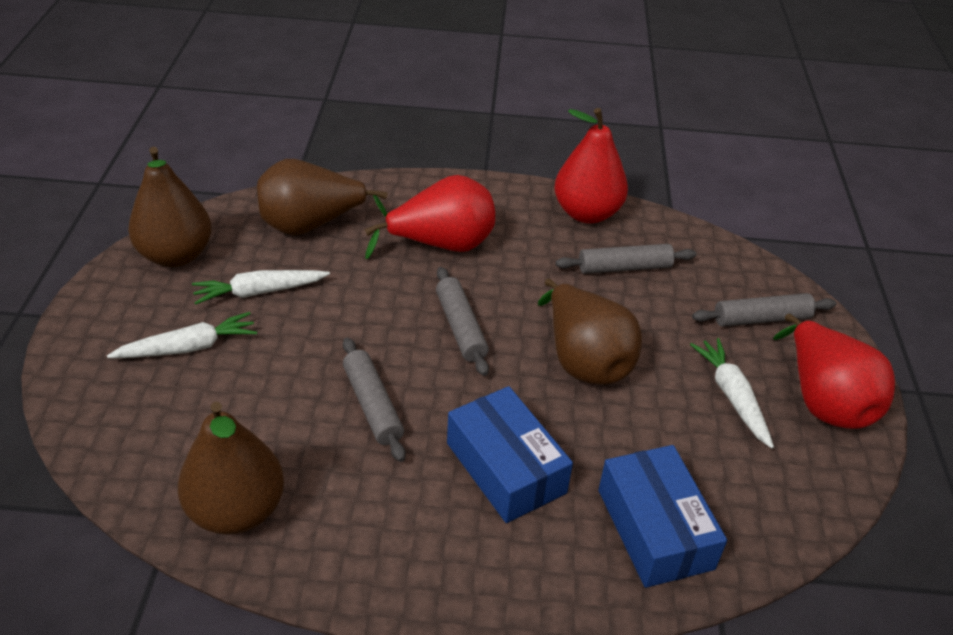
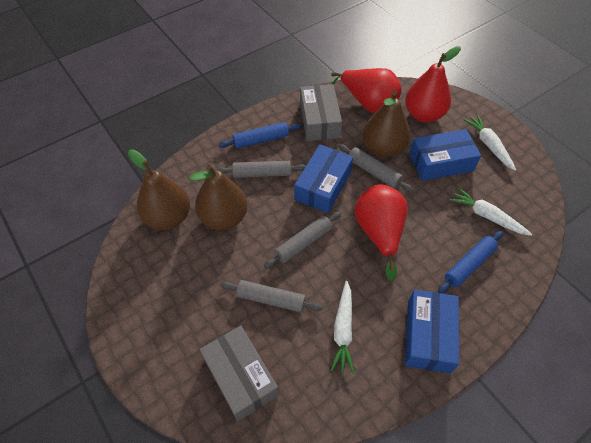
blue box: [447,386,573,523] [598,445,727,588] = 2 -> [294,144,353,213] [405,290,459,373] [409,129,481,181] = 3
blue rolling pin: none = 0 -> [219,122,302,149] [438,231,503,294] = 2
brown pear: [128,147,212,267] [178,402,284,535] [257,159,387,235] [538,279,642,385] = 4 -> [128,149,190,230] [190,165,248,230] [363,91,410,157] = 3
grey box: none = 0 -> [200,326,279,421] [300,84,342,141] = 2

